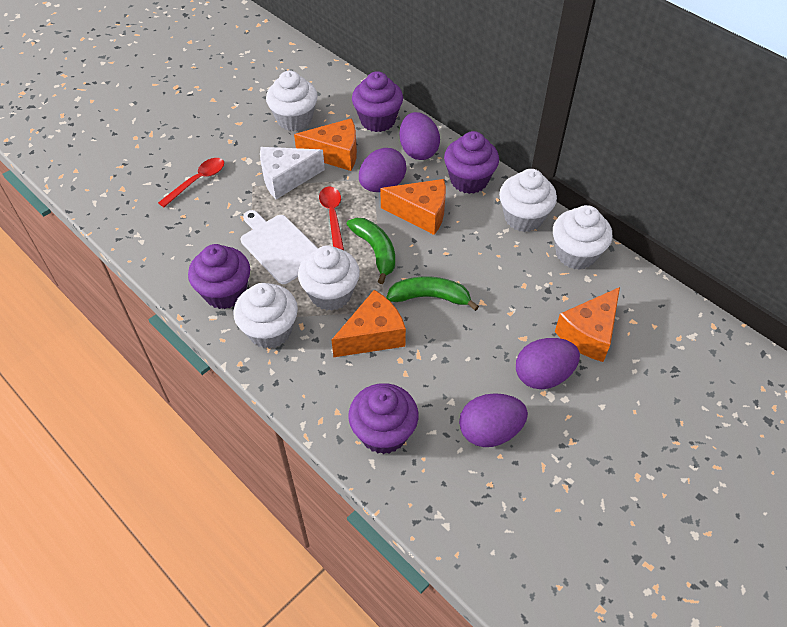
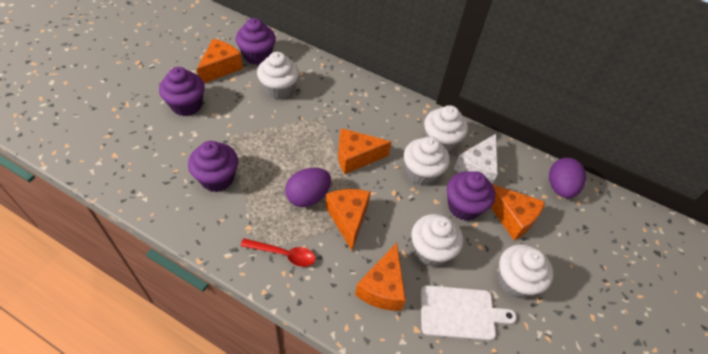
green banana: [347,218,395,284] [386,276,479,311] = 2 -> none = 0
orange cheese: [294,118,357,171] [332,290,406,357] [380,179,446,235] [555,287,620,362] = 4 -> [197,39,243,83] [325,189,371,251] [338,128,391,174] [355,243,406,311] [491,184,545,240] = 5
purple egg: [359,148,406,192] [400,112,440,160] [459,393,528,447] [516,338,580,389] = 4 -> [285,168,331,207] [549,158,586,198] = 2
red spoon: [158,158,224,207] [319,187,344,250] = 2 -> [240,238,316,267] = 1

